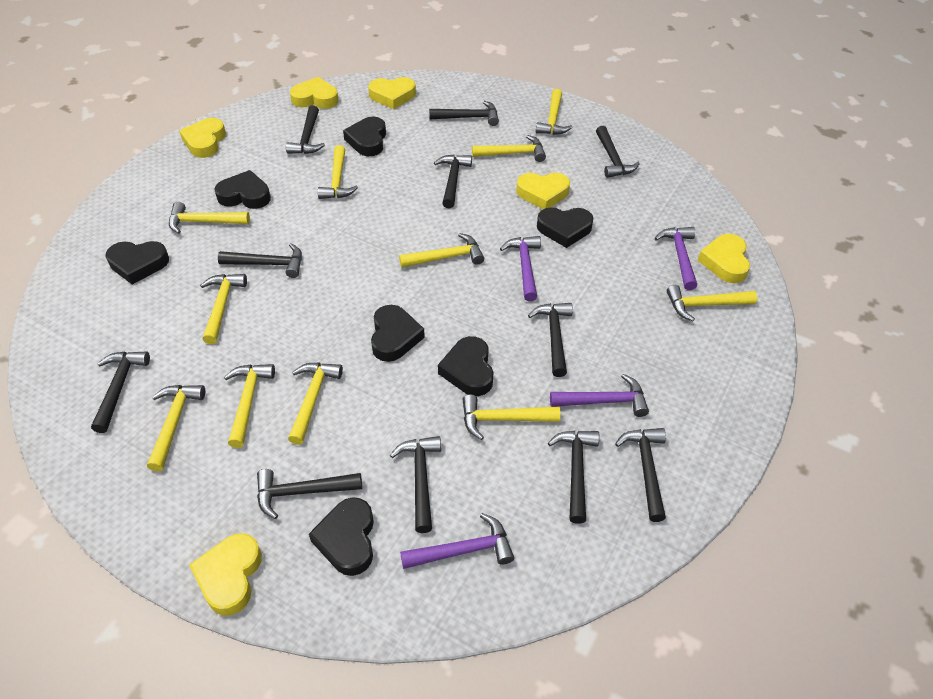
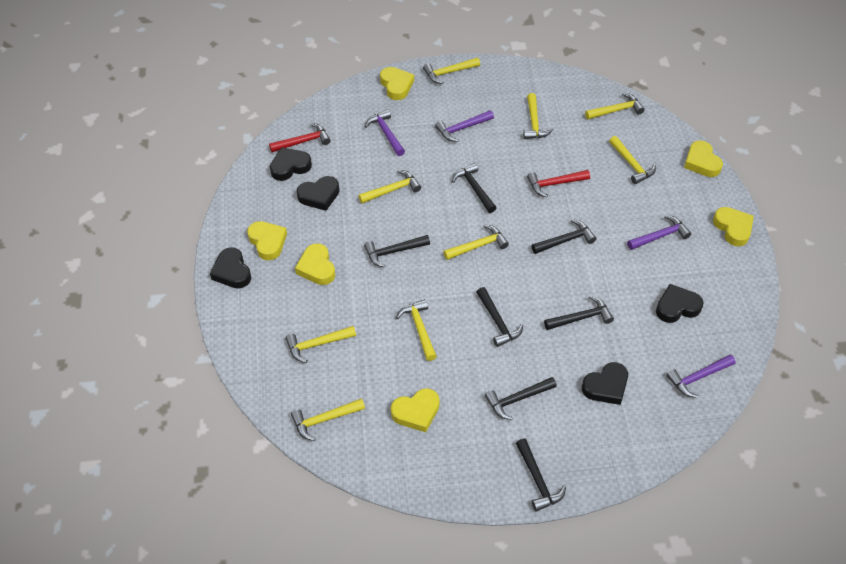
black hammer: [91,352,150,433] [218,243,302,278] [257,469,362,519] [286,105,325,154] [390,436,441,533] [429,101,499,126] [434,155,472,208] [528,303,573,377] [548,431,599,524] [596,126,640,178] [615,428,666,522] = 11 -> [364,235,430,268] [452,163,496,213] [476,287,523,347] [485,377,557,420] [516,439,566,512] [532,219,596,254] [544,295,614,330] = 7
black heart: [106,241,169,284] [214,170,271,209] [309,497,374,576] [343,117,386,156] [371,305,425,362] [438,336,494,396] [537,207,593,248] = 7 -> [210,247,251,289] [270,147,312,181] [296,176,340,211] [582,362,628,405] [656,284,704,323] = 5
red hammer: none = 0 -> [269,123,330,152] [527,170,590,197] = 2
yellow hammer: [147,385,205,472] [169,202,250,234] [200,274,247,344] [224,364,275,448] [288,363,343,445] [318,145,358,199] [399,233,484,268] [462,394,560,440] [472,135,546,162] [536,89,572,135] [667,285,757,321] = 11 -> [285,326,356,363] [291,398,365,441] [359,170,421,204] [396,299,437,361] [423,57,480,84] [443,224,509,260] [523,93,553,139] [585,93,645,119] [609,136,656,184] = 9

